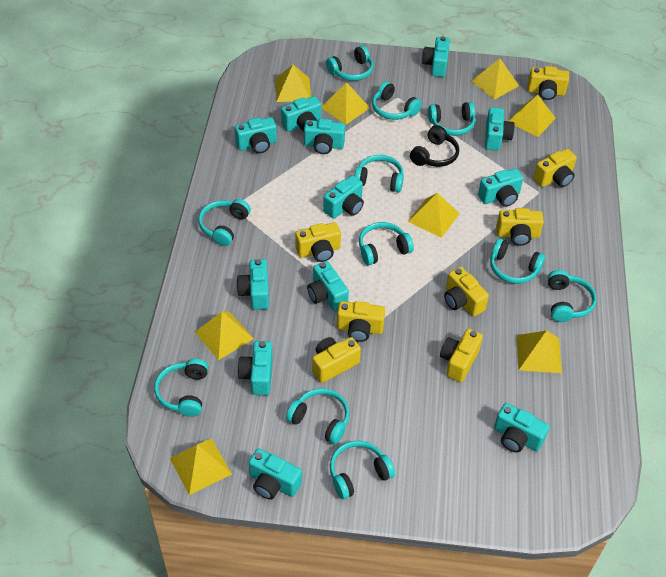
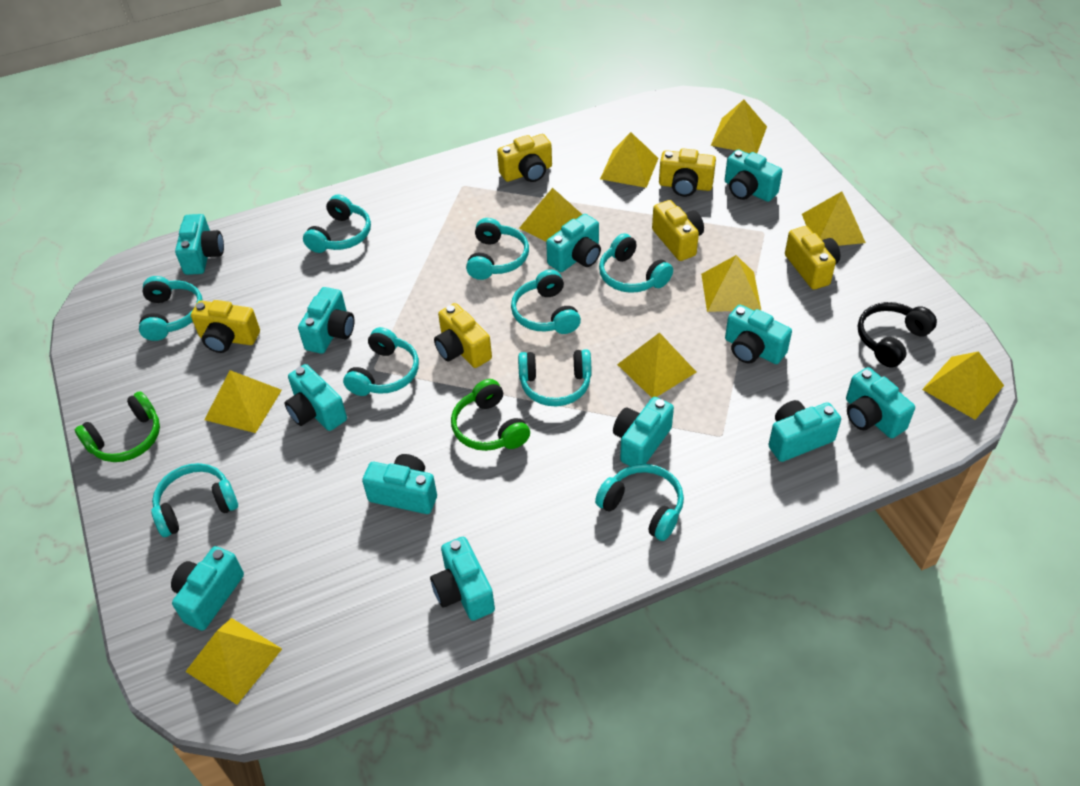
green headphones: none = 0 -> [75,391,160,462] [451,379,530,451] = 2
turquoise headphones: [154,359,208,417] [198,199,251,246] [286,388,349,444] [326,45,374,81] [330,441,395,499] [355,155,404,193] [359,222,414,265] [372,81,422,120] [428,102,475,136] [490,238,545,284] [548,270,597,322] = 11 -> [139,276,203,341] [151,463,238,537] [303,194,371,253] [343,327,419,396] [466,218,529,280] [511,269,581,334] [518,349,592,406] [595,464,684,541] [599,233,673,293] = 9
yellow camera: [295,222,341,262] [312,337,361,383] [337,301,385,342] [440,329,483,382] [444,267,489,317] [496,208,544,246] [528,66,569,100] [533,149,577,187] = 8 -> [191,300,260,353] [434,303,492,368] [497,134,552,182] [652,200,704,261] [659,148,716,197] [785,226,840,290] = 6
yellow pyramid: [170,438,232,495] [195,311,254,360] [275,64,311,102] [321,82,370,125] [408,193,460,238] [471,58,519,100] [509,95,555,137] [517,330,562,373] = 8 -> [185,618,282,705] [205,370,282,433] [519,188,582,242] [600,132,658,188] [617,332,696,398] [701,255,761,312] [711,100,767,153] [802,191,866,246] [922,351,1004,420] = 9

